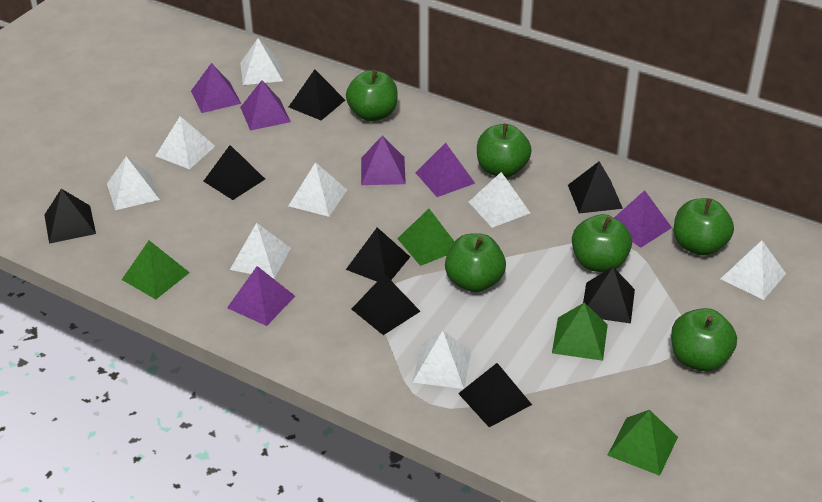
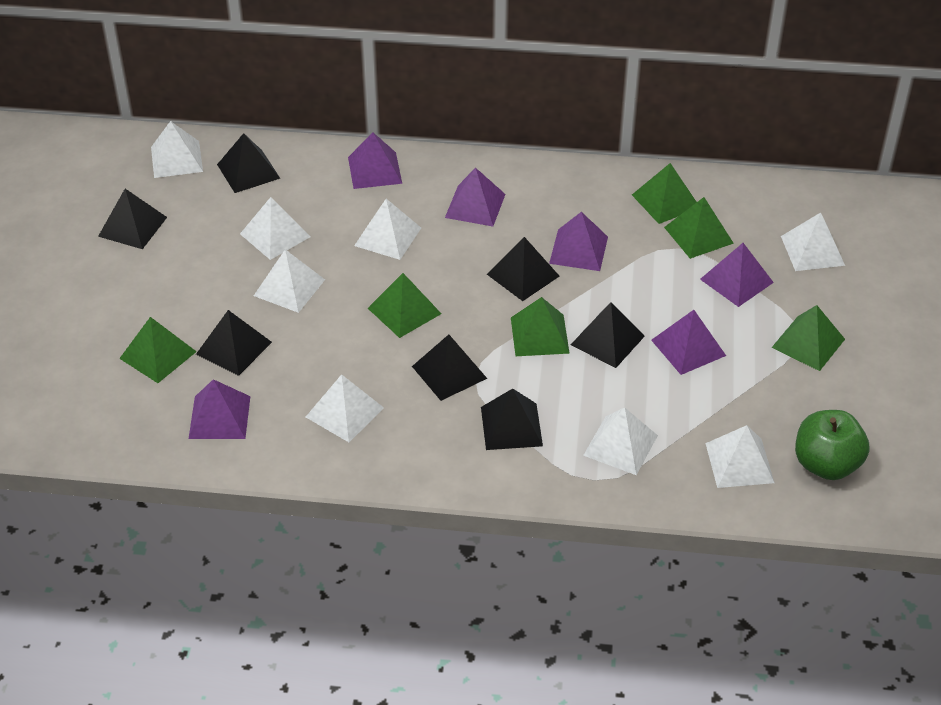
black pyramid: [44,189,96,244] [203,145,265,200] [289,69,345,120] [346,227,410,281] [351,274,420,335] [458,363,532,427] [568,161,623,213] [583,267,635,323] = 8 -> [98,189,167,249] [196,310,272,376] [217,133,281,193] [412,335,487,401] [481,388,543,450] [487,237,560,301] [571,302,645,368] = 7
green apple: [346,70,398,121] [445,233,506,292] [477,124,532,178] [572,214,632,272] [671,308,737,371] [674,198,734,255] = 6 -> [795,410,870,480] = 1
green pyramid: [122,241,190,299] [397,209,454,266] [552,302,608,361] [607,410,678,476] = 4 -> [119,317,197,383] [368,273,441,338] [511,297,570,356] [632,163,697,224] [664,197,734,259] [771,305,845,371] = 6

